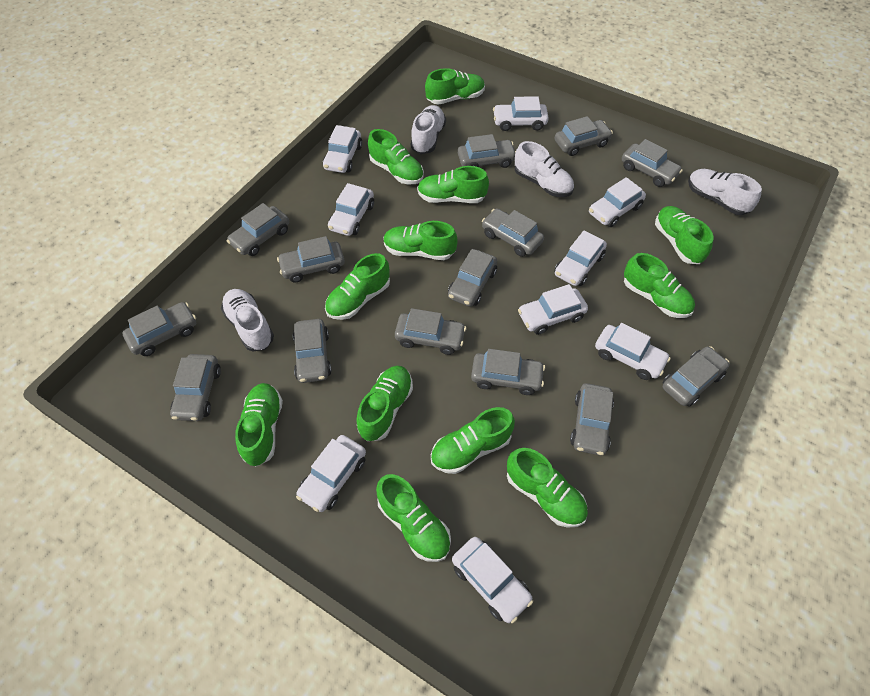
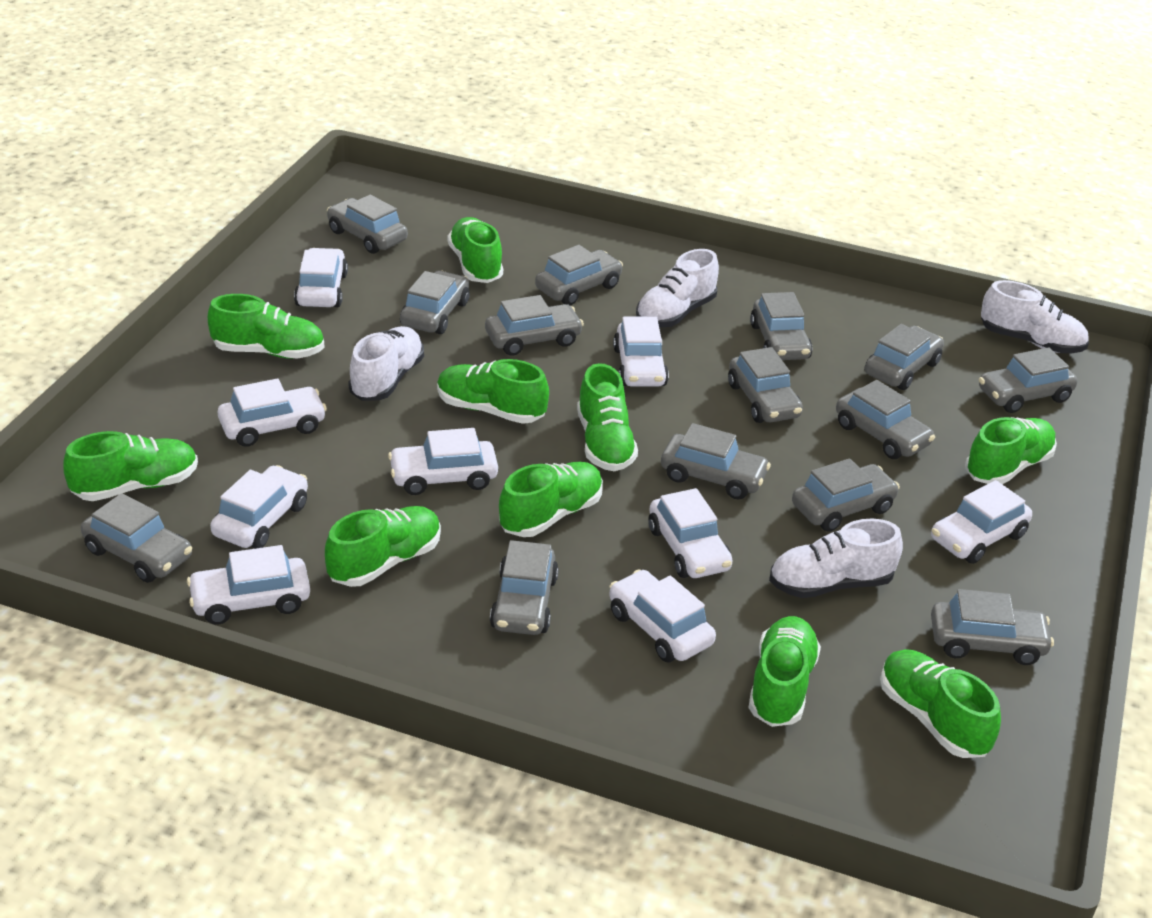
green shoe: [235,383,283,467] [325,253,390,320] [356,366,413,441] [368,129,424,184] [376,474,451,562] [383,221,458,260] [417,166,489,203] [425,68,485,105] [431,407,515,474] [507,448,588,528] [624,253,695,318] [655,206,713,264] = 12 -> [63,431,198,501] [208,294,325,359] [325,506,441,587] [437,359,549,424] [448,217,503,283] [499,462,603,537] [577,363,638,471] [749,616,821,727] [880,649,1001,758] [965,417,1057,484] = 10

